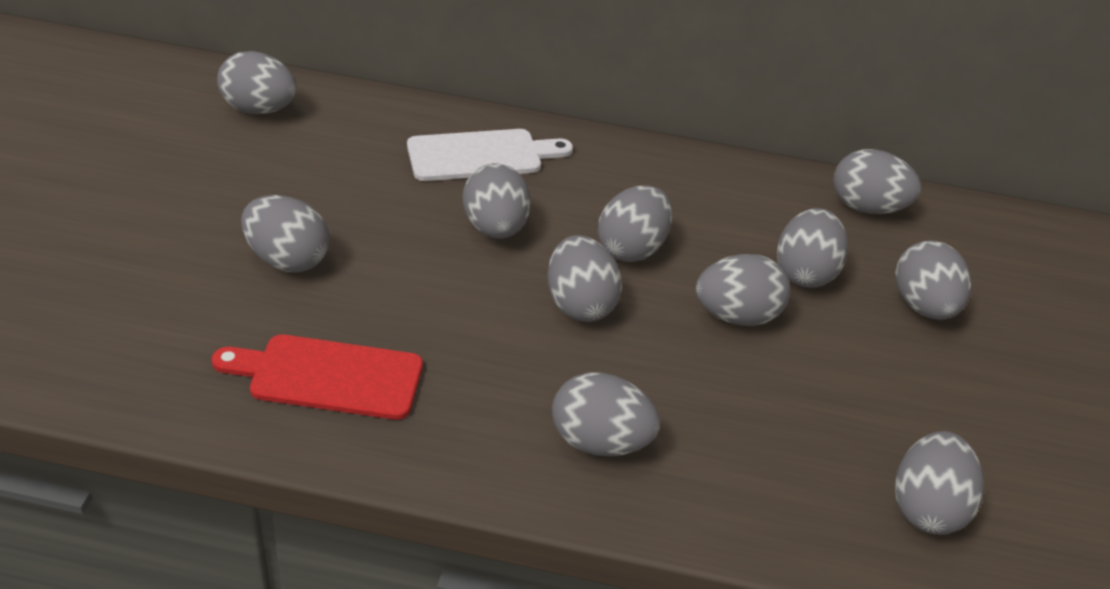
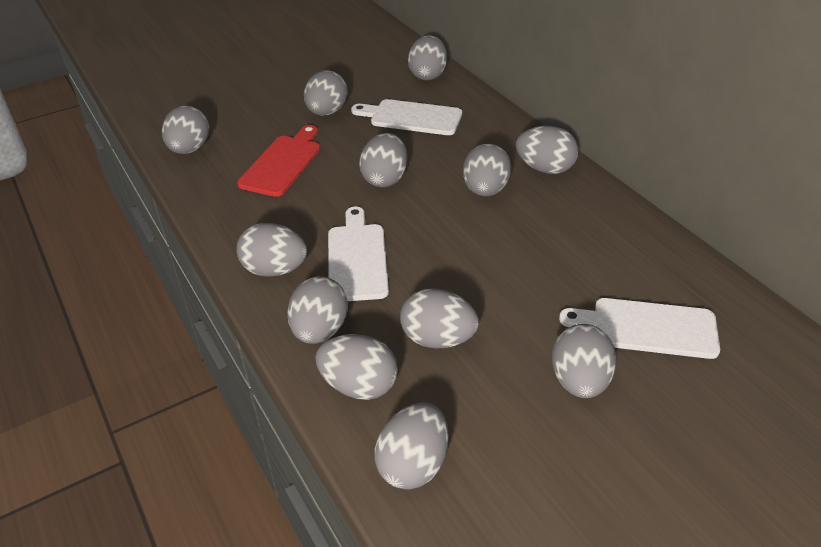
grey egg: [217,51,297,114] [241,195,330,272] [463,163,531,239] [548,235,622,322] [552,373,660,456] [598,185,672,262] [696,254,790,326] [777,208,848,288] [833,149,921,214] [895,240,971,320] [895,431,984,535] = 11 -> [162,106,209,154] [236,223,307,277] [287,276,348,344] [304,70,348,116] [315,334,398,400] [359,133,407,187] [374,402,449,490] [400,288,479,348] [408,35,447,80] [463,144,511,196] [516,126,579,174] [552,324,617,398] = 12
white cutting board: [407,129,573,181] = 1 -> [328,207,389,301] [351,99,462,135] [559,298,720,359] = 3

